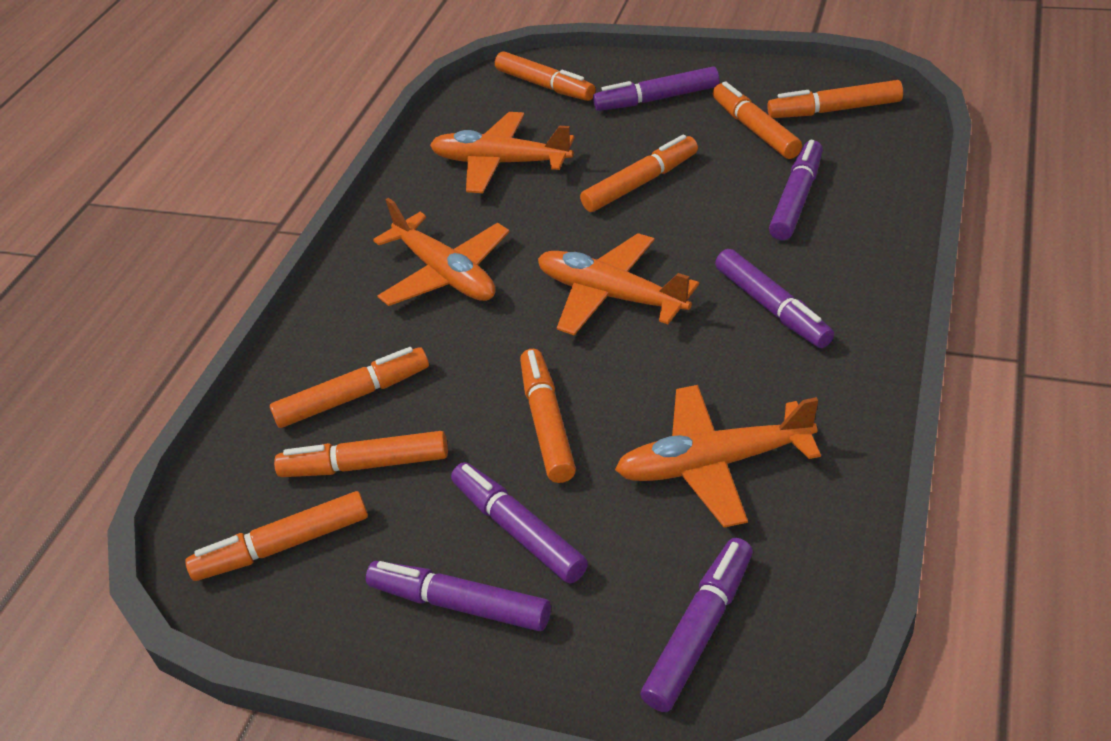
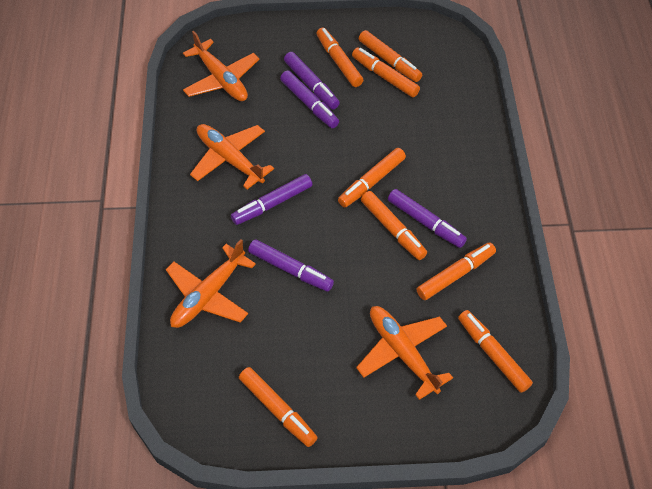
purple marker: [366,561,551,631] [451,462,588,584] [593,66,719,111] [641,538,753,712] [715,249,834,348] [769,140,823,240] = 6 -> [231,174,312,225] [248,239,334,291] [280,70,339,128] [284,52,340,109] [388,189,467,248] = 5

